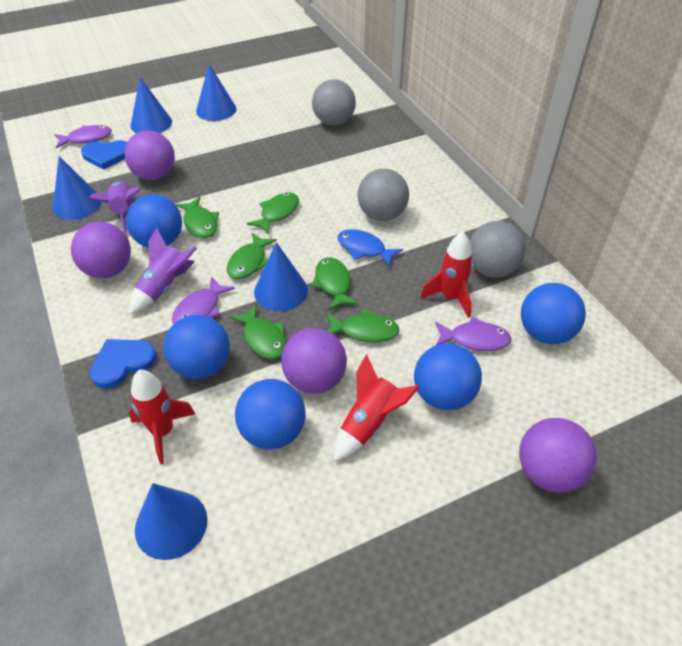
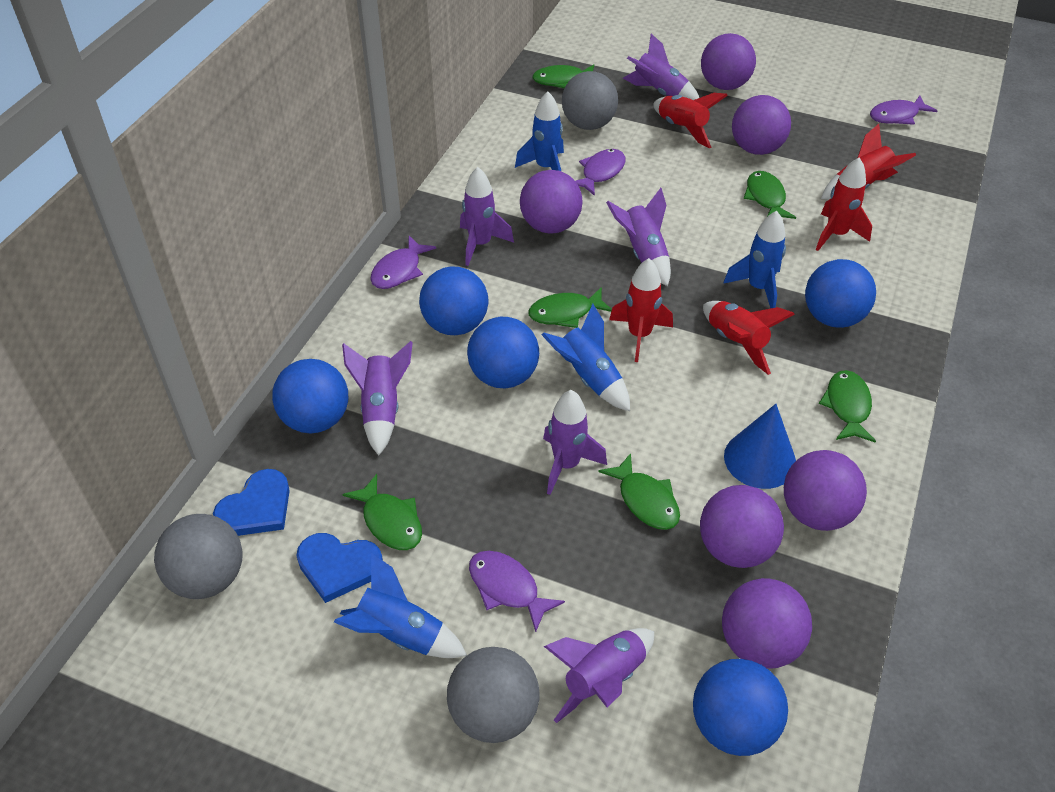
blue cone: [53,156,102,220] [131,77,172,133] [135,483,207,560] [196,64,236,121] [254,242,308,311] = 5 -> [724,404,796,489] = 1
blue fish: [338,229,403,266] = 1 -> none = 0
blue rocket: none = 0 -> [334,553,467,658] [515,91,564,171] [541,304,630,411] [723,211,786,308] = 4
purple ball: [71,222,131,278] [124,131,175,180] [281,328,347,394] [519,418,597,493] = 4 -> [520,170,583,234] [700,485,784,568] [701,33,756,90] [722,578,812,669] [732,95,791,155] [784,450,867,531] = 6
purple fish: [54,125,112,148] [172,276,235,324] [435,317,512,351] = 3 -> [370,236,436,289] [469,551,565,632] [575,149,626,196] [870,96,938,125] = 4
purple rocket: [88,181,141,235] [129,228,197,315] = 2 -> [342,341,413,456] [460,167,514,266] [543,390,607,495] [544,628,654,723] [606,188,671,286] [623,34,699,100] = 6
red rocket: [129,370,195,464] [334,354,420,462] [420,232,473,318] = 3 -> [609,258,673,362] [653,93,728,148] [703,301,795,375] [816,158,872,251] [821,124,916,200] = 5

